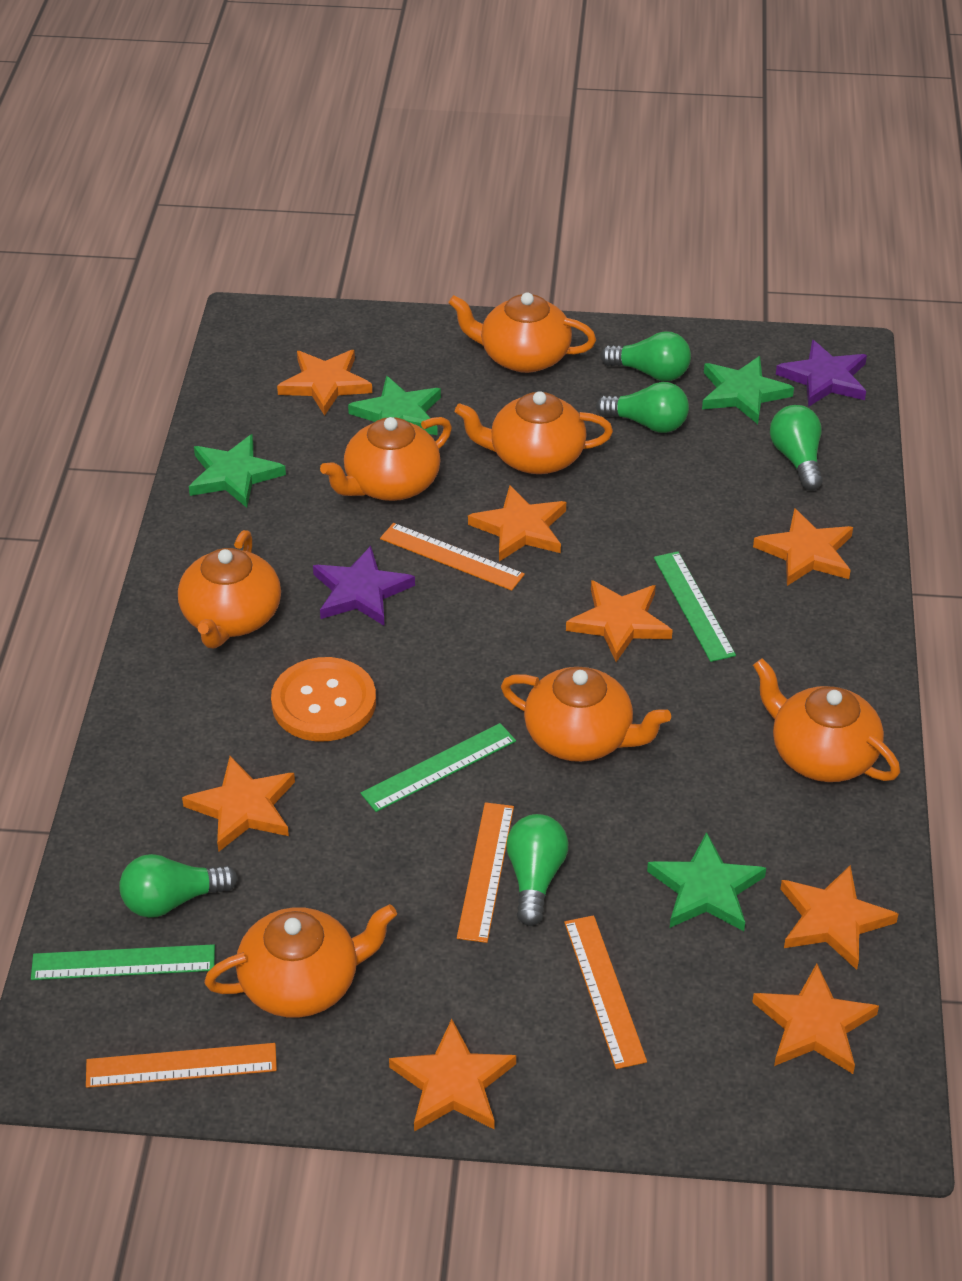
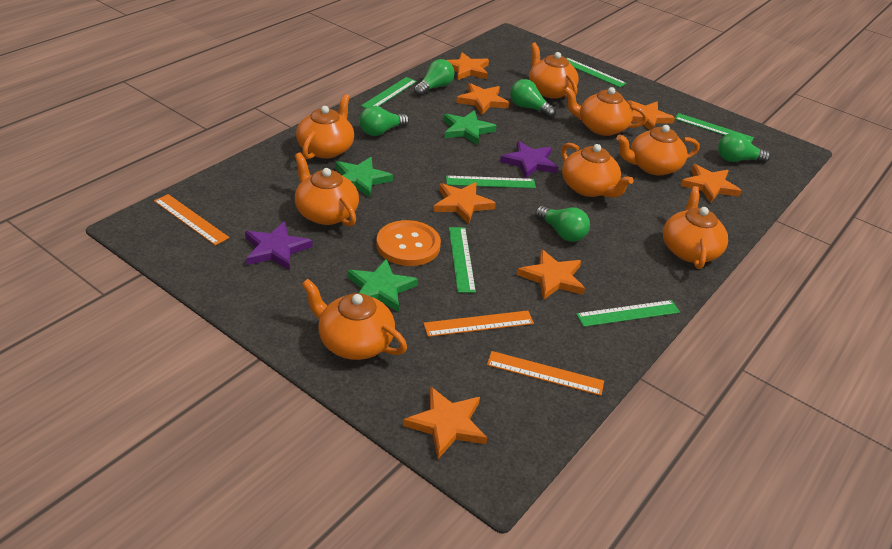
green ruler: [31,944,215,980] [361,723,516,812] [654,551,736,662] = 3 -> [361,77,417,108] [446,176,536,188] [449,227,476,293] [566,58,627,87] [576,300,680,327] [675,113,754,142] = 6
green star: [189,434,286,508] [348,376,441,435] [647,832,766,931] [702,356,794,424] = 4 -> [336,157,393,198] [347,258,418,312] [443,110,497,145] = 3
orange ruler: [86,1043,277,1088] [380,523,525,591] [457,802,514,943] [564,915,647,1069] = 4 -> [154,194,229,245] [423,310,534,337] [487,351,604,396] = 3
orange star: [182,756,295,852] [277,350,372,416] [389,1019,516,1132] [468,486,566,562] [566,580,673,662] [752,963,879,1074] [753,508,853,586] [780,865,898,970] = 8 -> [403,386,487,459] [433,182,496,224] [447,52,489,80] [456,83,509,115] [517,249,585,300] [627,100,675,130] [681,164,742,203] = 7
orange teapot: [178,530,281,649] [204,904,397,1018] [320,417,452,501] [448,292,596,373] [455,391,613,474] [501,667,671,762] [753,658,900,782] = 7 -> [295,152,359,226] [296,94,354,159] [302,279,407,360] [529,43,579,99] [561,143,634,198] [564,87,648,136] [616,125,699,176] [663,186,728,269] = 8

